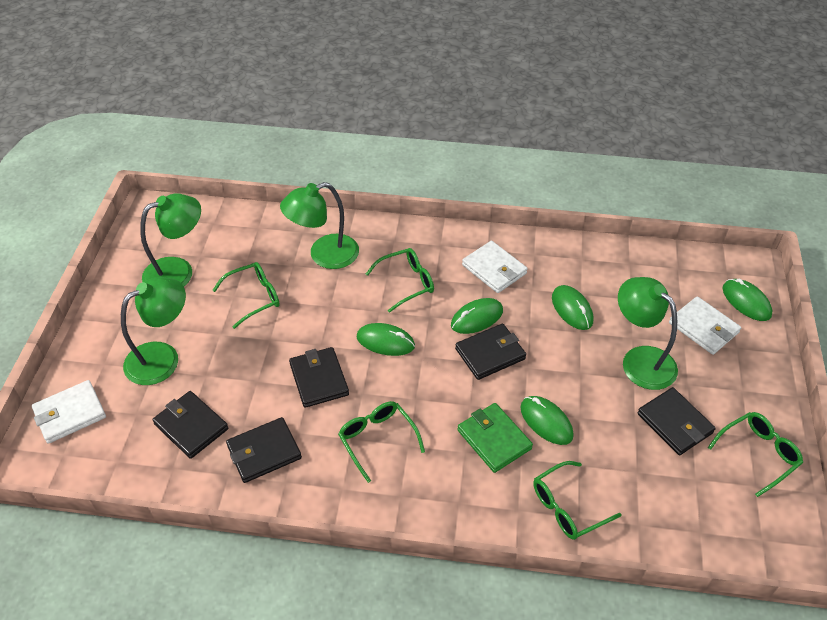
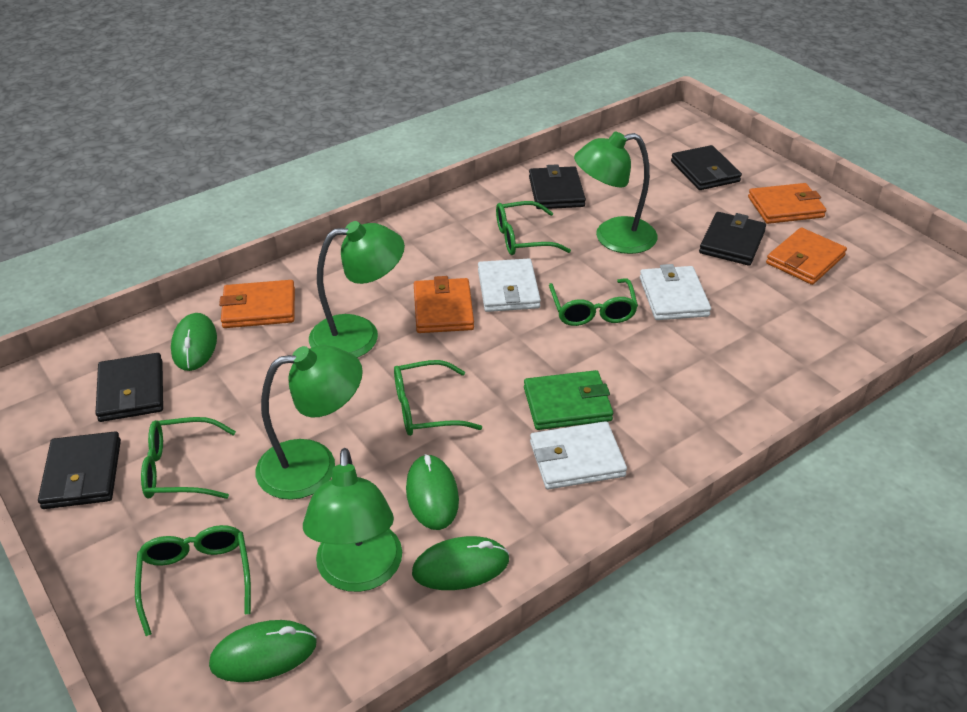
green mouse: [356,323,415,356] [451,298,503,334] [520,396,574,445] [552,285,594,330] [723,279,773,321] = 5 -> [171,313,217,371] [209,620,317,682] [406,454,459,530] [412,536,509,590] = 4
orange wallet: none = 0 -> [219,280,295,328] [414,276,474,333] [748,183,826,224] [766,227,847,285] = 4

